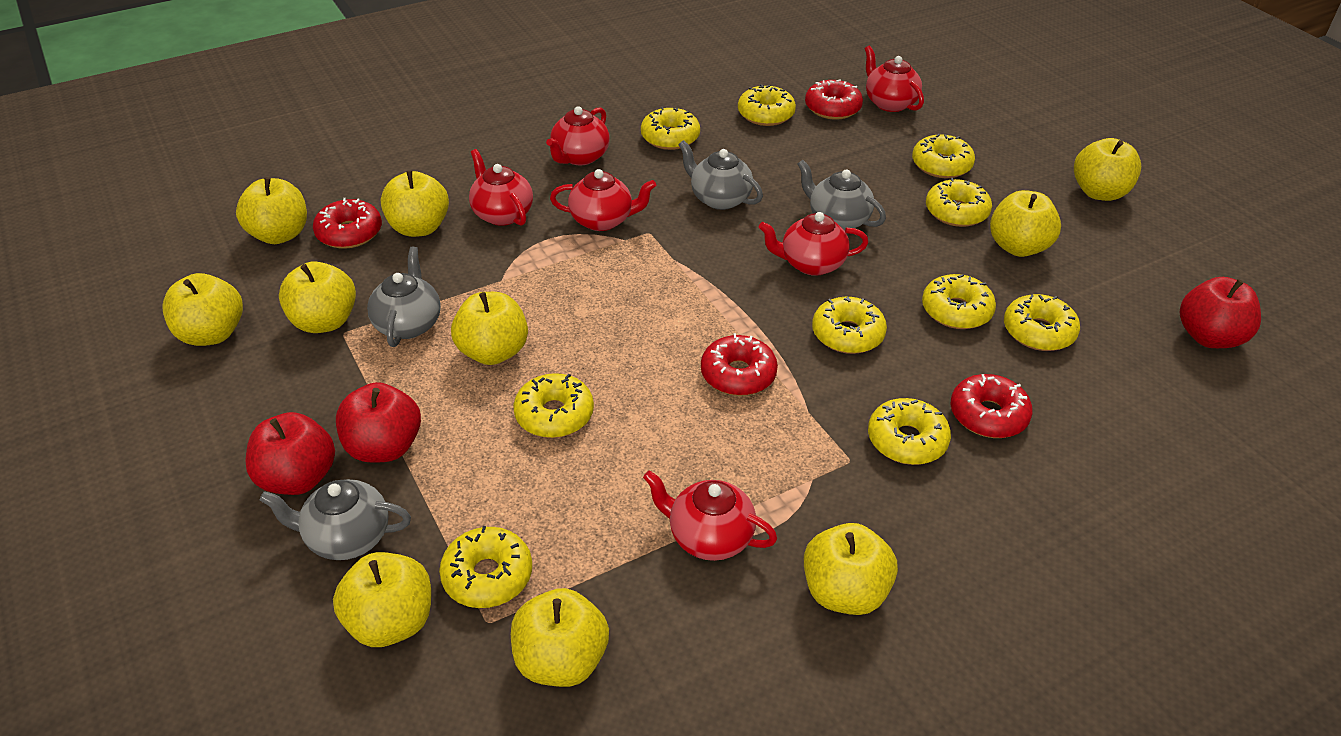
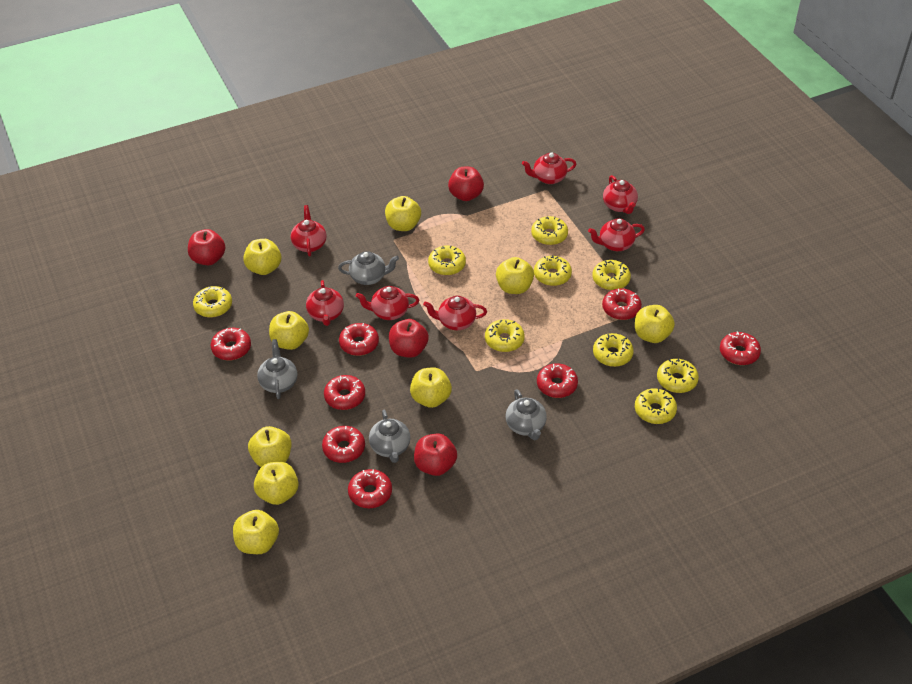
red apple: [245,412,335,495] [336,382,421,463] [1180,277,1261,348] = 3 -> [188,229,225,265] [389,319,429,358] [414,433,457,476] [448,167,484,201] = 4
red donut: [313,198,382,249] [701,333,778,396] [805,79,863,120] [950,374,1033,438] = 4 -> [211,328,251,361] [322,426,365,463] [324,375,365,410] [339,323,379,356] [348,469,392,508] [537,363,578,398] [602,289,642,320] [720,332,761,365] = 8
red teapot: [469,149,533,226] [546,106,610,165] [550,169,656,231] [643,470,777,561] [759,212,869,276] [865,46,924,112] = 6 -> [291,205,327,257] [306,280,344,326] [356,286,419,320] [423,296,487,330] [522,153,576,184] [588,218,645,251] [603,175,638,214] = 7
yellow apple: [162,273,243,346] [236,177,307,244] [279,261,356,333] [333,552,431,647] [381,170,449,237] [451,292,528,365] [511,588,609,687] [804,523,898,615] [990,190,1061,257] [1074,138,1141,201] = 10 -> [233,510,279,554] [243,239,281,275] [248,426,291,467] [254,462,299,505] [269,311,309,350] [385,196,421,231] [410,367,452,408] [496,257,534,294] [635,305,675,343] = 9
yellow donut: [439,526,532,608] [513,373,594,438] [641,107,700,150] [738,84,796,126] [812,297,887,354] [868,398,951,465] [912,134,975,178] [922,274,996,329] [926,178,992,227] [1004,294,1080,351] = 10 -> [193,286,232,318] [428,245,466,275] [485,319,525,352] [531,216,568,245] [534,255,572,286] [592,260,631,290] [593,333,634,367] [635,388,677,424] [657,358,699,393] = 9

